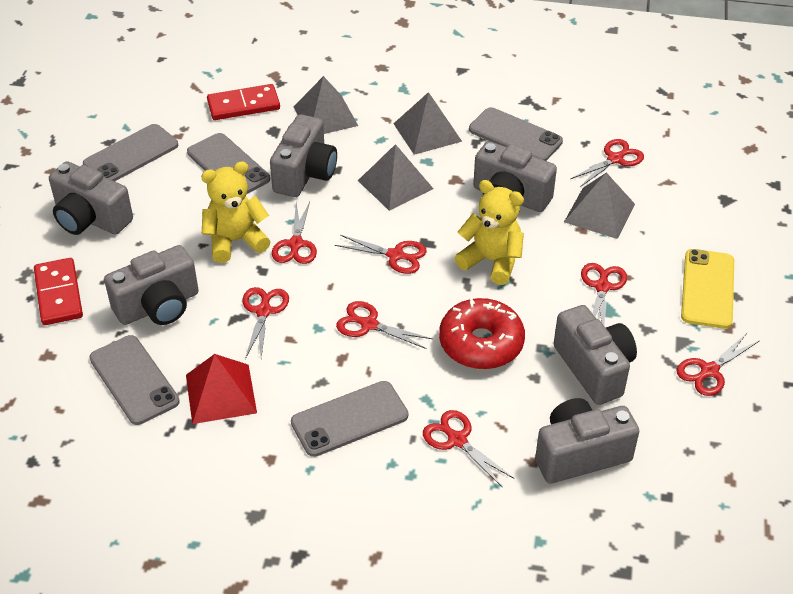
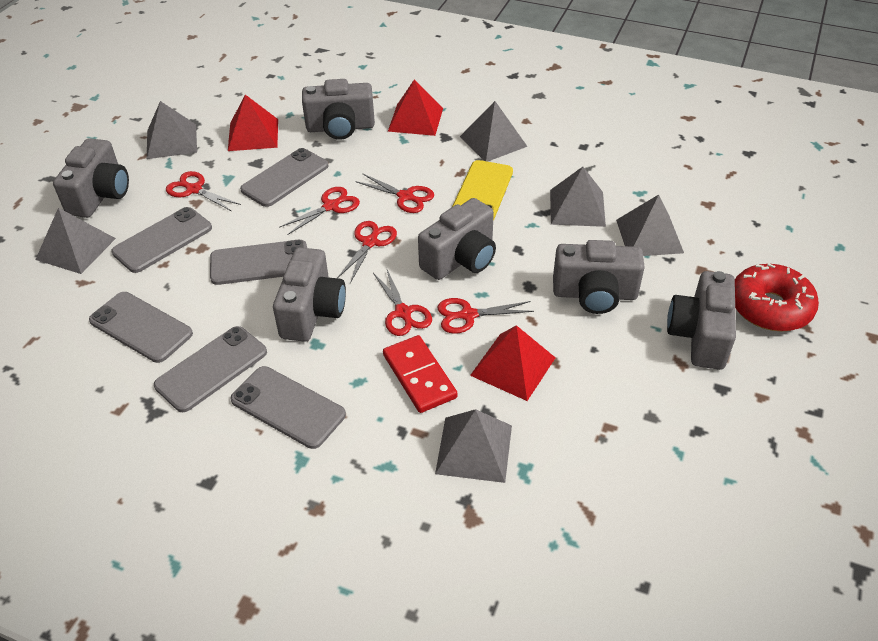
grey phone: [83,124,178,181] [89,335,180,425] [187,133,270,194] [291,381,408,457] [469,107,563,161] = 5 -> [89,292,193,363] [111,207,212,273] [154,326,267,412] [210,240,307,285] [230,366,346,449] [240,148,328,207] = 6
grey pyramid: [293,76,358,134] [358,144,433,211] [393,92,462,155] [564,173,635,239] = 4 -> [35,208,116,274] [147,101,197,159] [435,409,512,483] [460,101,528,162] [550,167,606,227] [616,195,684,256] = 6
red domino: [34,258,83,325] [207,84,280,120] = 2 -> [383,335,457,413] = 1
red pyramid: [186,354,257,424] = 1 -> [228,95,278,151] [388,79,443,136] [470,325,556,401] = 3
red scissors: [242,287,289,359] [272,201,317,264] [335,235,427,274] [336,301,433,349] [423,410,515,488] [571,139,644,187] [581,263,627,325] [677,333,759,396] = 8 -> [166,171,241,211] [279,187,360,235] [337,221,397,283] [355,173,434,213] [373,267,432,336] [437,298,534,334] = 6
yellow teddy bear: [201,161,271,263] [455,180,524,285] = 2 -> none = 0

